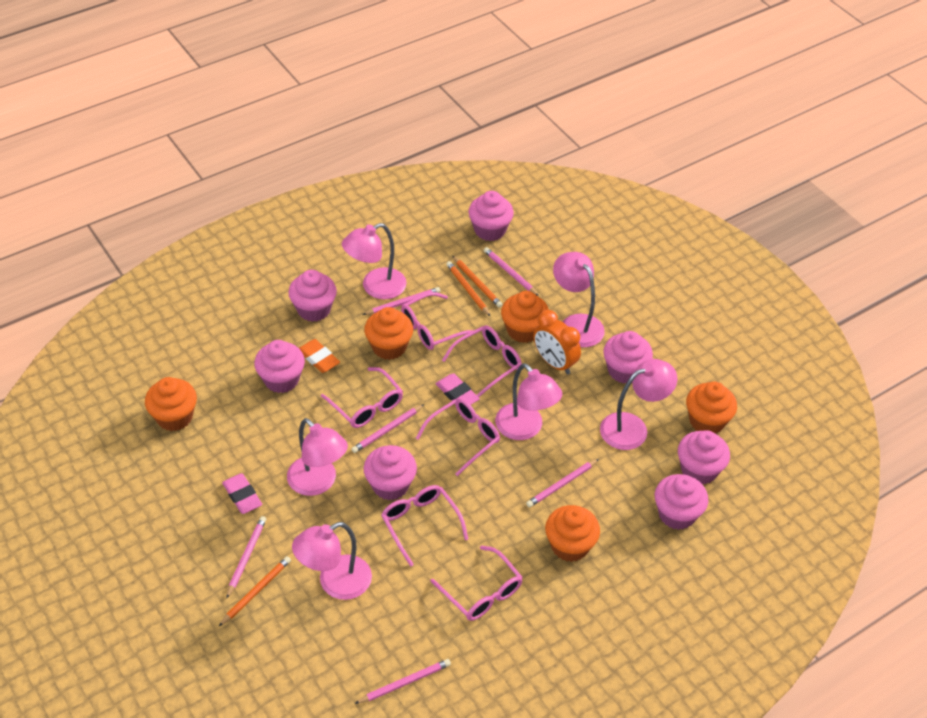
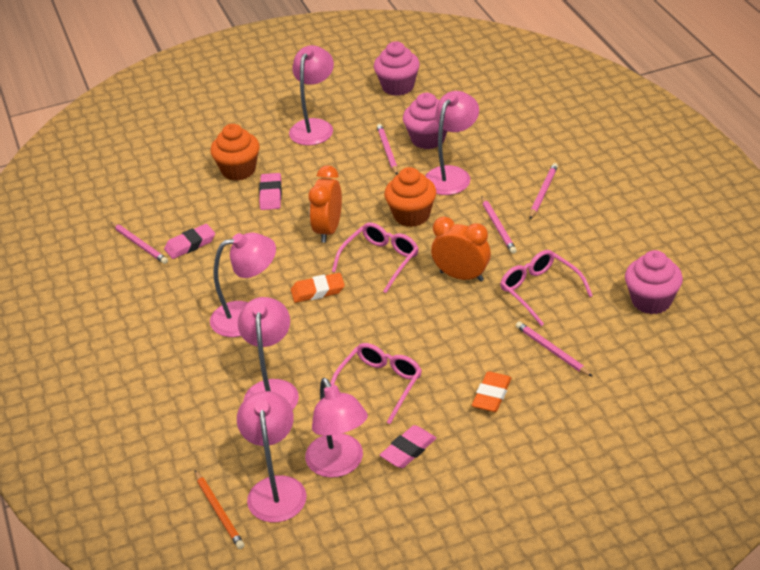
orange clock: [533,310,581,374] = 1 -> [309,165,342,243] [431,217,491,282] = 2
orange cupcake: [145,377,197,431] [364,307,413,360] [501,291,549,343] [545,505,600,562] [686,382,737,434] = 5 -> [210,124,260,181] [384,167,436,227] = 2
orange eraser: [299,339,340,373] = 1 -> [291,273,345,303] [472,371,512,412] = 2
orange pencil: [219,556,291,626] [446,261,491,317] [453,256,503,308] = 3 -> [194,470,245,549] = 1
pink cupcake: [254,340,305,393] [288,270,337,322] [364,445,417,500] [468,191,514,241] [603,331,653,384] [655,474,708,530] [678,430,730,485] = 7 -> [374,41,420,96] [403,93,447,149] [625,250,683,314] = 3
pink eraser: [222,473,262,514] [435,373,480,405] = 2 -> [164,224,215,259] [259,173,282,210] [380,425,436,468] = 3
pink glasses: [321,367,403,428] [381,485,468,567] [401,292,474,350] [416,398,500,476] [430,545,523,621] [442,325,522,397] = 6 -> [330,343,422,424] [332,222,419,293] [500,250,593,326] = 3
pink pencil: [226,516,266,599] [352,404,424,453] [354,659,451,704] [363,287,440,315] [484,247,539,296] [526,459,599,508] = 6 -> [111,222,168,264] [377,124,398,175] [481,196,517,254] [516,321,593,377] [530,163,558,219] = 5

